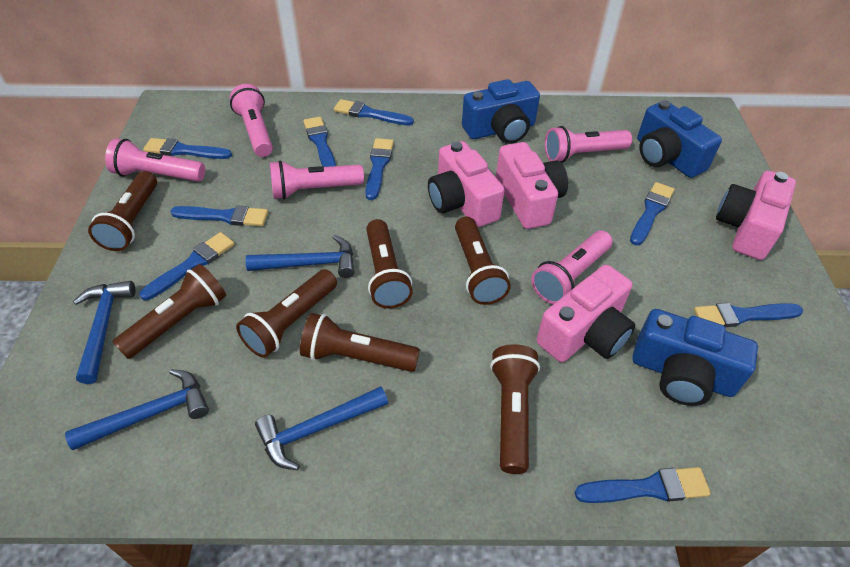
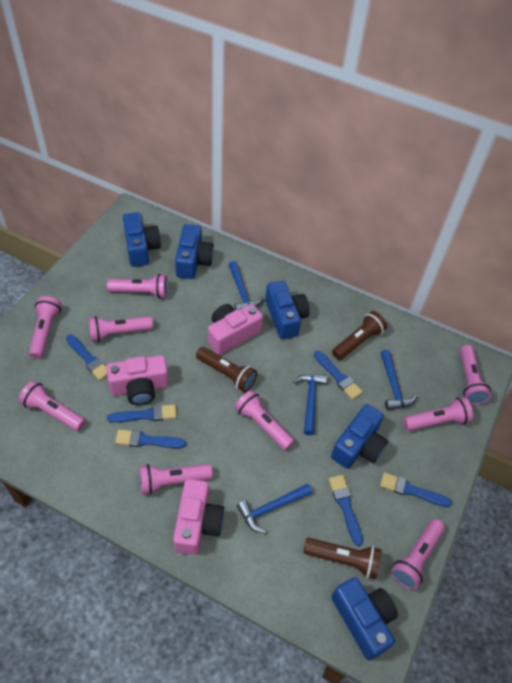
blue brush: [139,232,235,300] [143,138,232,159] [170,205,268,226] [303,117,336,167] [334,99,414,126] [365,138,394,200] [574,467,711,503] [630,182,674,245] [694,303,803,327] = 9 -> [66,334,107,380] [107,404,177,423] [115,429,186,448] [314,351,363,400] [329,475,363,546] [380,472,452,507] = 6
blue camera: [462,79,540,144] [632,309,758,406] [637,101,722,178] = 3 -> [123,212,161,267] [175,224,214,279] [265,281,310,339] [331,404,388,469] [331,577,398,660] = 5
brown flashlight: [88,171,157,251] [112,264,226,359] [236,269,337,358] [300,313,420,372] [366,219,413,309] [455,217,511,305] [490,344,540,474] = 7 -> [196,347,257,392] [303,538,381,579] [332,311,387,360] = 3
pink camera: [428,141,504,227] [496,142,568,229] [537,265,635,362] [716,171,796,260] = 4 -> [106,355,169,405] [173,479,224,555] [208,304,263,355] = 3
pink flashlight: [105,138,205,182] [230,84,273,157] [270,160,364,199] [531,231,612,304] [545,126,632,163] = 5 -> [19,381,86,431] [29,296,61,359] [89,316,153,342] [107,274,168,299] [140,464,213,495] [234,390,294,450] [391,519,445,590] [404,397,473,431] [460,345,491,405] = 9

